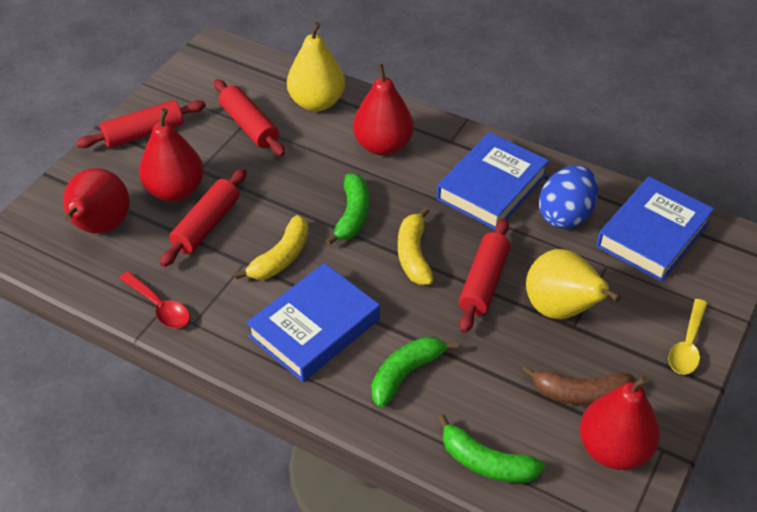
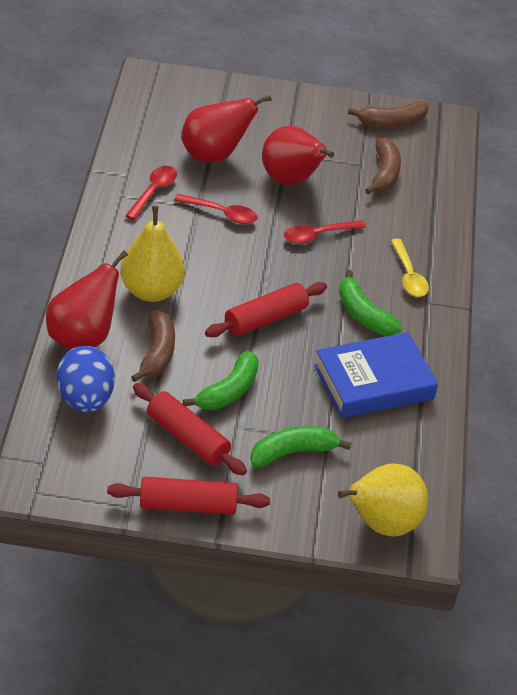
blue book: [246,263,380,382] [436,132,549,230] [596,177,714,282] = 3 -> [314,332,438,418] = 1
brown banana: [522,365,635,405] = 1 -> [131,310,175,382] [348,101,429,127] [365,138,401,195] = 3
red pear: [63,168,130,234] [139,108,204,202] [353,63,414,156] [580,375,660,470] = 4 -> [46,250,128,350] [181,95,272,162] [262,126,334,185] = 3
red rolling pin: [76,100,206,148] [160,168,247,267] [214,79,285,156] [459,218,510,333] = 4 -> [107,477,270,515] [133,383,247,475] [205,282,327,337] = 3
red spoon: [119,271,190,328] = 1 -> [125,166,177,220] [174,194,258,224] [284,220,366,244] = 3
yellow banana: [234,215,309,280] [398,207,434,285] = 2 -> none = 0

